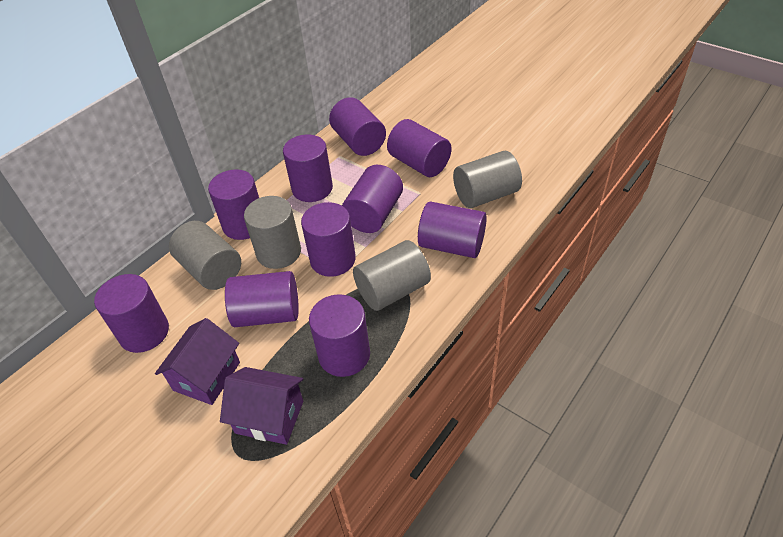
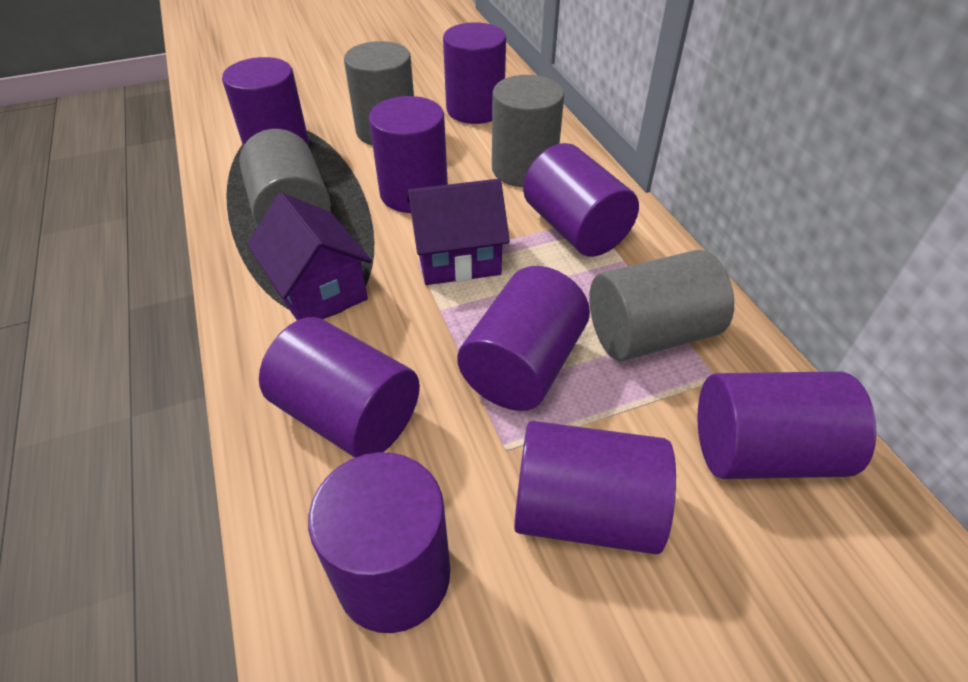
purple cylinder: [94,274,169,353] [208,169,259,240] [225,271,299,327] [283,134,333,202] [301,202,356,277] [309,294,370,377] [329,97,386,156] [342,165,403,233] [387,119,451,177] [418,202,487,258] = 10 -> [222,57,309,146] [259,317,420,458] [308,452,450,633] [369,96,448,213] [443,22,506,124] [457,266,590,411] [514,421,676,554] [523,143,639,257] [697,371,876,479] = 9

